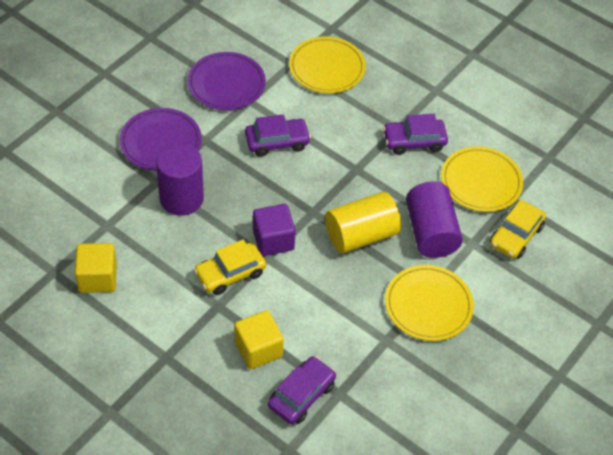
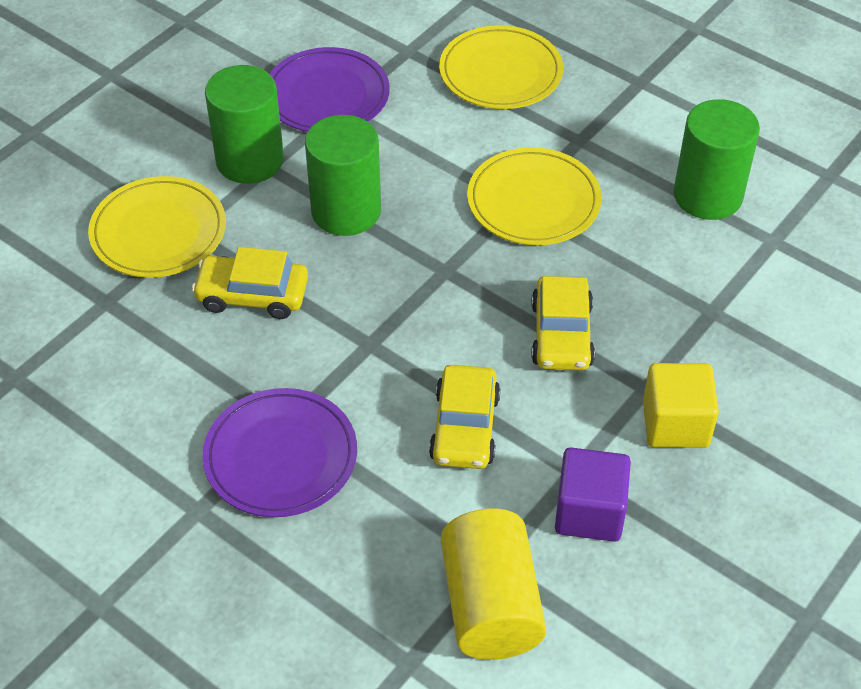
green cylinder: none = 0 -> [205,65,284,184] [305,115,381,236] [673,99,760,220] = 3
purple car: [245,114,311,157] [268,356,336,424] [383,114,448,155] = 3 -> none = 0
purple cylinder: [156,143,204,216] [406,181,463,258] = 2 -> none = 0
yellow car: [194,240,266,295] [490,200,546,259] = 2 -> [192,247,308,319] [429,365,501,469] [531,276,595,370] = 3
yellow cube: [75,243,117,293] [234,310,284,369] = 2 -> [643,363,719,448] = 1

